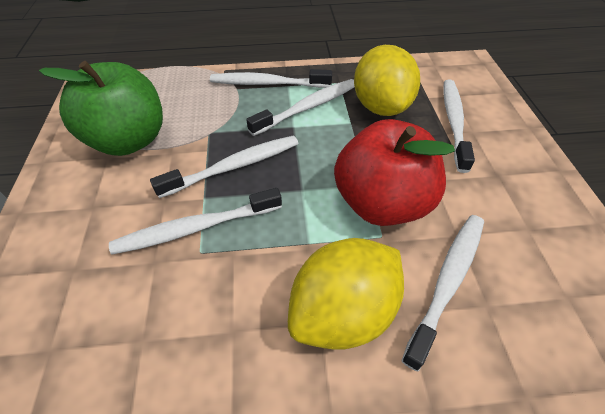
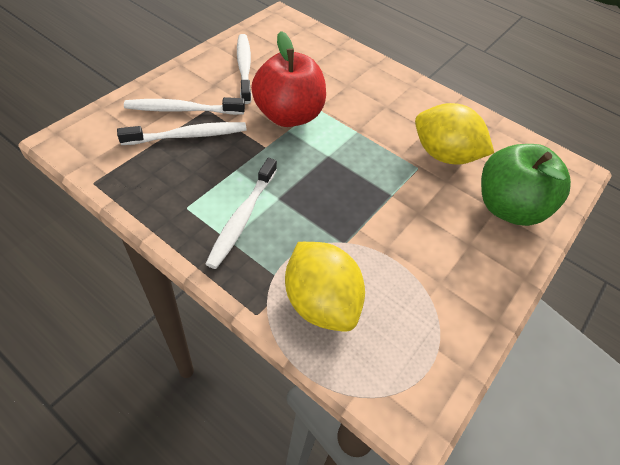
white toothbrush: [109,188,282,255] [150,136,298,198] [210,69,332,88] [246,79,355,136] [401,215,484,372] [443,79,475,173] = 6 -> [117,122,247,145] [124,97,245,115] [205,158,277,269] [237,34,252,104] = 4

